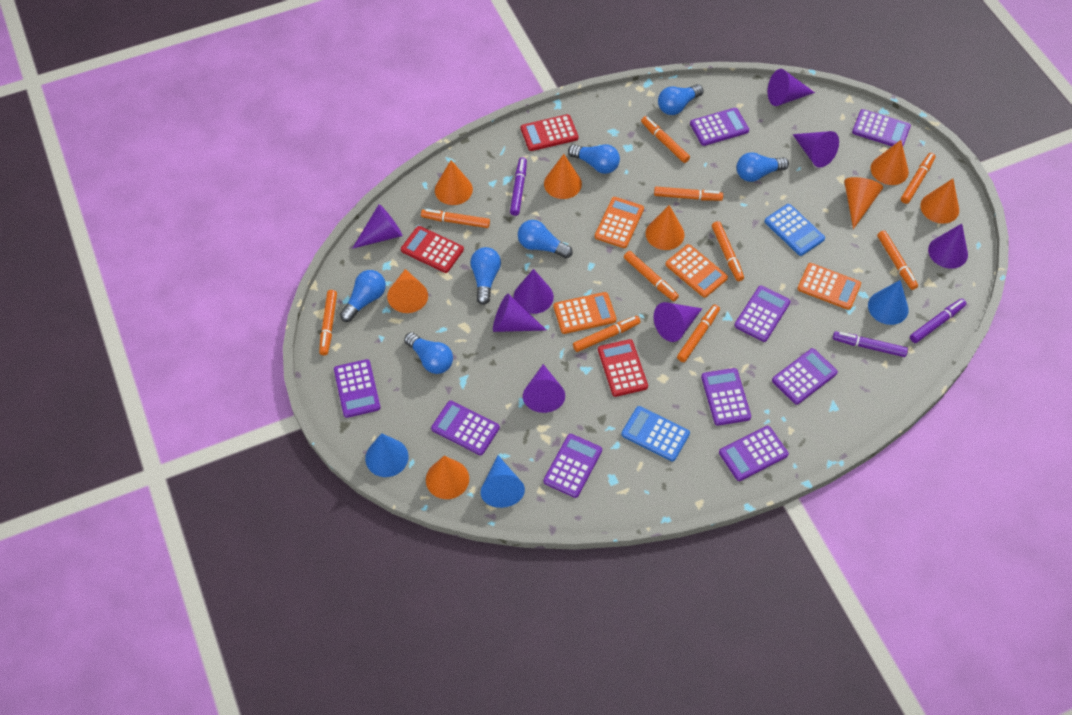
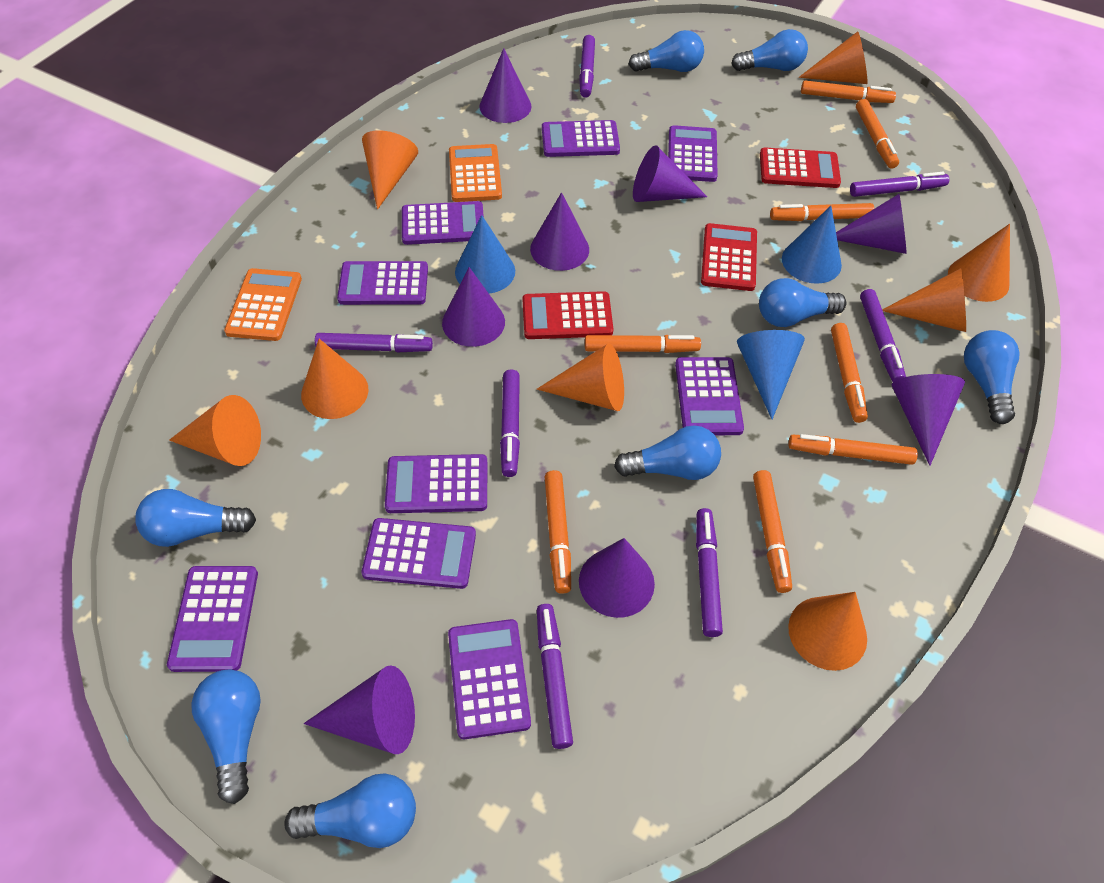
blue calculator: [621,406,690,461] [764,204,825,256] = 2 -> none = 0
blue light bulb: [340,270,386,322] [404,332,453,374] [470,247,501,305] [518,220,573,258] [568,144,620,174] [658,84,703,115] [737,152,789,182] = 7 -> [135,489,256,547] [192,670,261,804] [284,773,416,848] [614,426,721,480] [629,30,704,72] [731,29,808,71] [759,278,846,327] [964,330,1020,424] = 8
orange calculator: [553,292,616,334] [595,197,644,248] [665,244,728,298] [797,263,861,310] = 4 -> [224,268,302,341] [449,144,502,202] = 2
orange marker: [319,290,337,355] [421,209,490,228] [573,316,640,352] [624,251,679,301] [641,116,690,163] [654,187,723,201] [677,304,720,362] [712,221,744,281] [877,230,918,290] [901,153,936,204] = 10 -> [545,470,571,594] [585,335,701,353] [753,470,792,593] [770,203,874,221] [788,434,918,465] [801,81,896,103] [831,323,868,423] [856,99,899,168] = 8
purple marker: [510,157,527,216] [833,331,908,357] [910,299,966,343] = 3 -> [315,333,433,352] [500,369,520,477] [537,604,573,749] [579,35,595,98] [696,508,723,637] [850,172,949,197] [860,289,906,382] = 7

